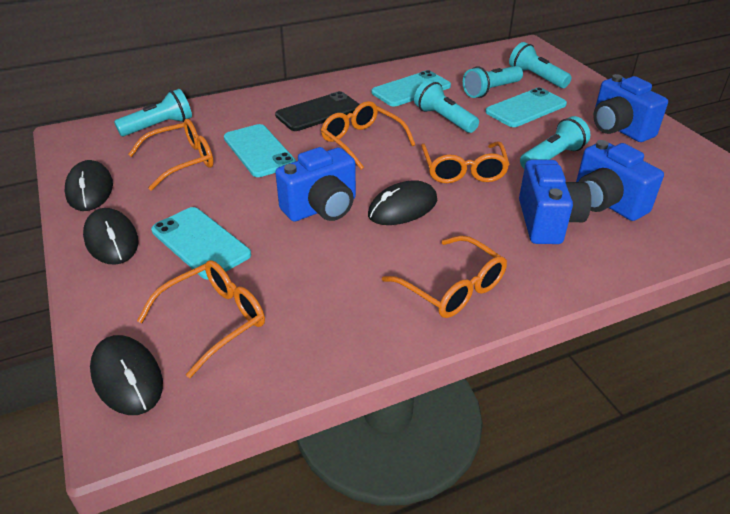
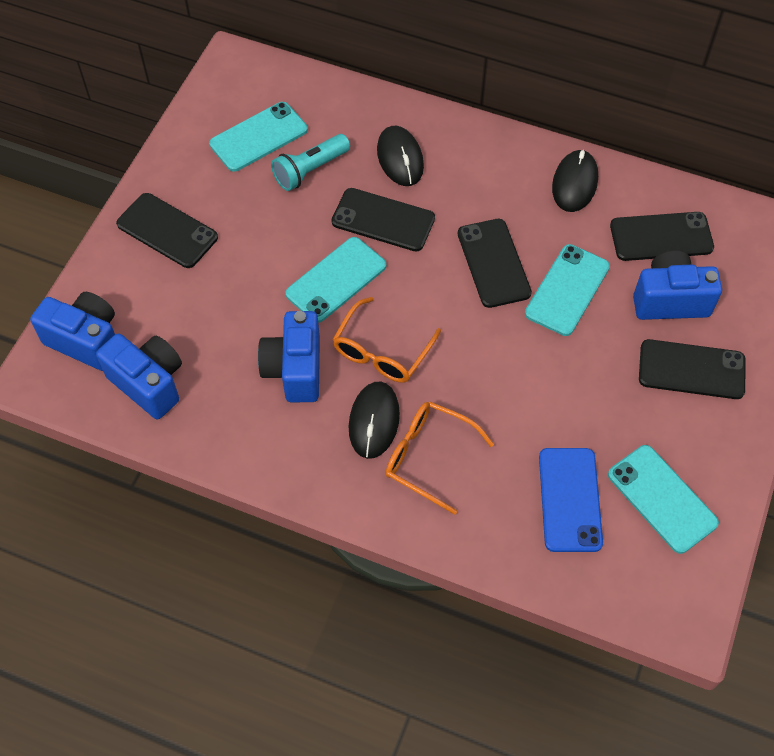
black mouse: [65,160,113,211] [83,208,139,265] [90,335,163,415] [368,180,437,225] = 4 -> [349,382,400,459] [377,126,424,186] [552,150,598,212] = 3
black phone: [275,91,360,131] = 1 -> [116,193,218,268] [332,188,435,252] [458,219,532,308] [610,212,714,261] [639,339,746,399] = 5
blue phone: none = 0 -> [539,448,603,552] = 1
orange glasses: [128,119,214,191] [137,260,265,378] [321,101,415,170] [382,235,507,318] [421,141,510,183] = 5 -> [332,297,441,383] [385,401,494,515] = 2
turquoise flashlight: [114,89,192,136] [414,80,479,133] [463,66,523,98] [509,42,572,88] [520,116,590,169] = 5 -> [271,134,350,191] = 1

